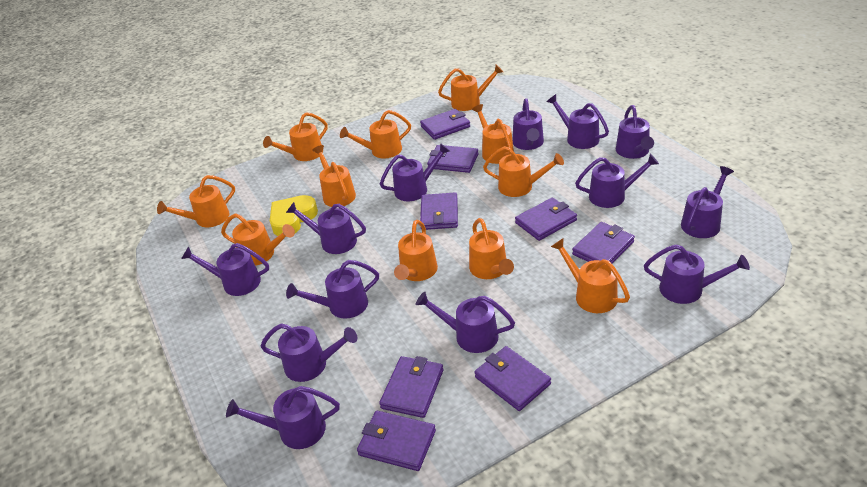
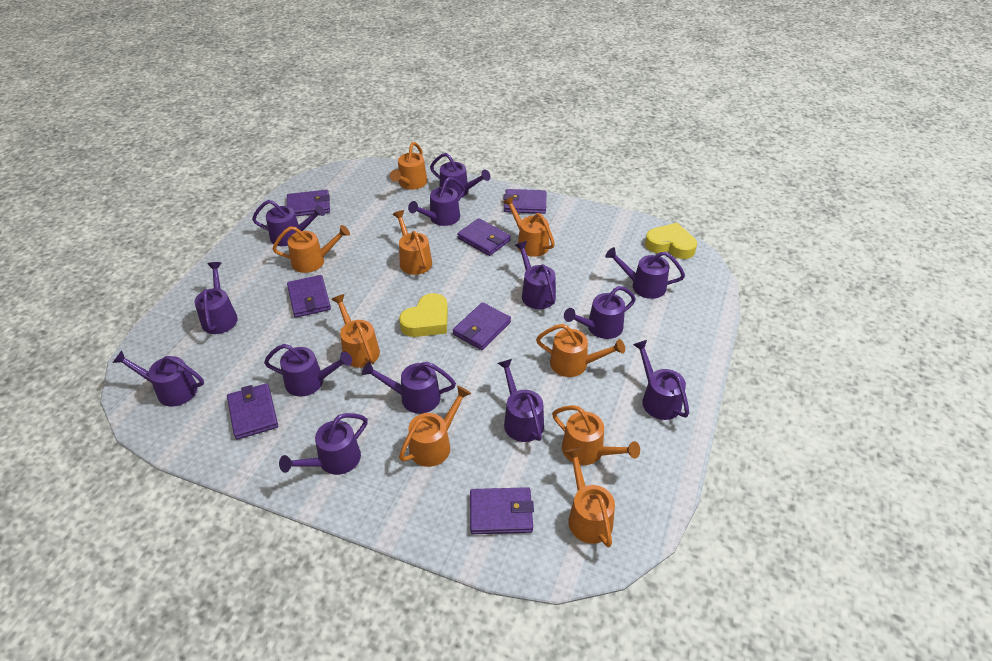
orange watering can: [157,175,235,227] [221,213,295,266] [263,112,328,161] [312,145,356,207] [340,110,411,158] [394,220,438,281] [438,65,503,111] [469,218,514,279] [472,104,514,164] [483,146,564,197] [551,238,630,313] = 11 -> [272,225,350,273] [331,294,380,368] [390,142,427,190] [392,210,432,275] [399,386,471,467] [503,196,555,257] [536,324,625,377] [552,405,640,465] [565,447,615,548] = 9
purple wallet: [357,411,436,471] [379,356,444,418] [420,109,470,140] [420,192,458,230] [427,145,479,173] [474,346,551,411] [515,197,577,241] [572,222,635,264] = 8 -> [227,383,278,440] [287,190,330,216] [287,275,331,318] [453,302,511,350] [457,218,511,256] [470,487,534,534] [504,189,547,214] = 7
yellow heart: [270,195,318,237] = 1 -> [399,293,448,337] [645,223,697,259] = 2

